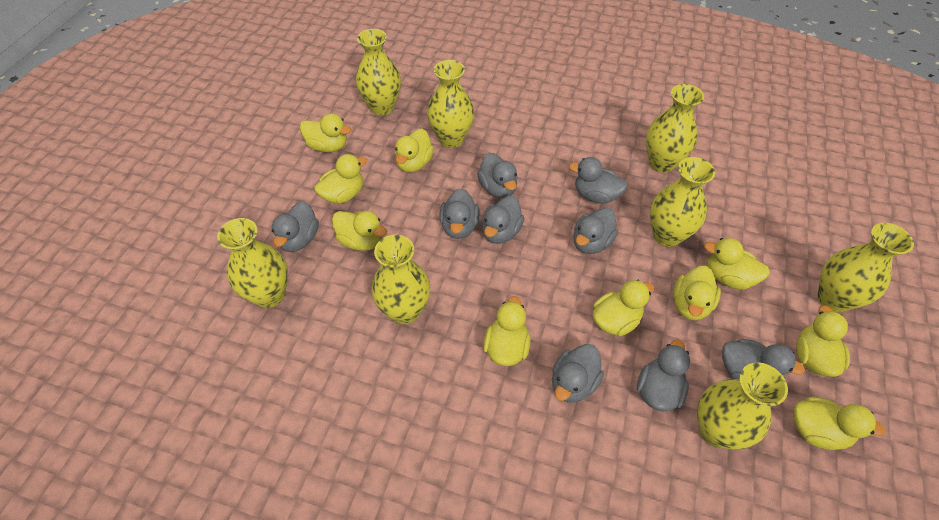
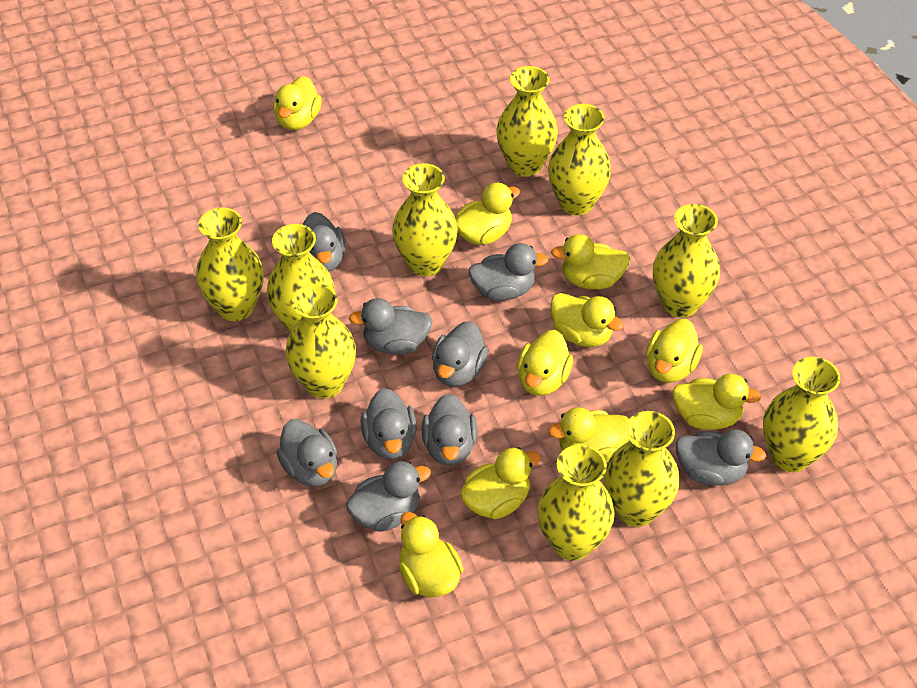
yellow vase: [217,218,288,308] [356,29,401,115] [371,235,431,324] [427,60,474,148] [646,84,704,173] [650,157,715,247] [697,362,788,449] [817,223,914,312] = 8 -> [196,207,264,321] [267,224,335,333] [286,284,356,399] [392,163,458,276] [496,66,558,177] [537,444,615,561] [548,104,611,215] [604,411,680,527] [653,204,720,318] [763,357,841,472] = 10

